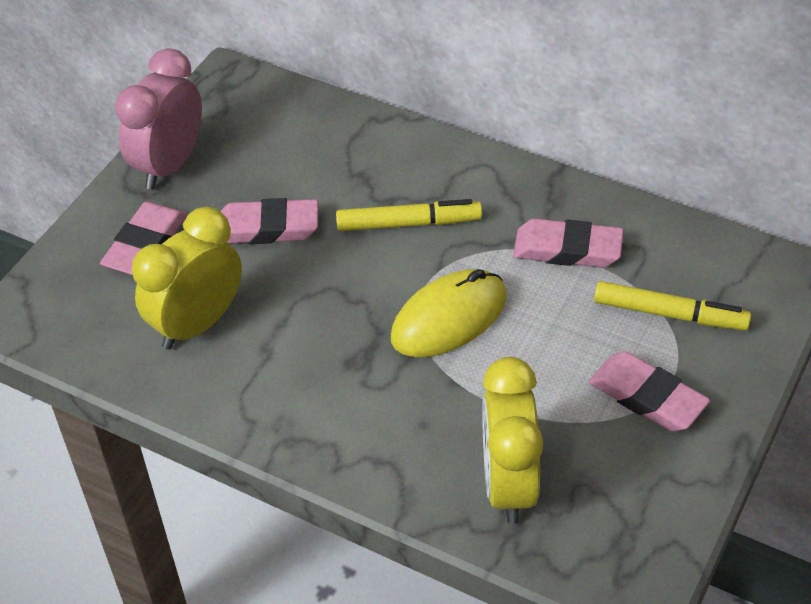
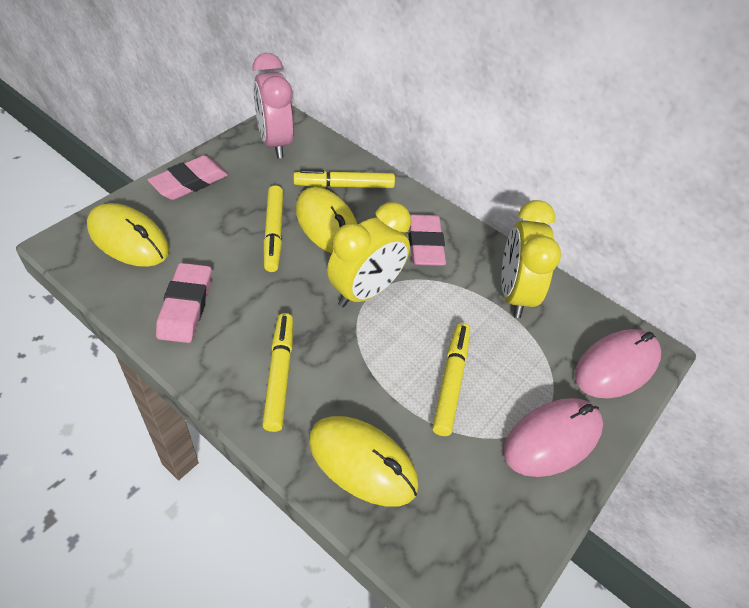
pink eraser: [100,202,187,275] [220,198,318,244] [513,218,624,268] [589,351,710,432] = 4 -> [148,155,228,200] [156,263,212,343] [408,214,446,266] = 3
pink mouse: none = 0 -> [504,398,603,477] [575,329,661,398] = 2
yellow marker: [336,199,482,231] [594,281,751,330] = 2 -> [262,313,293,432] [263,185,283,272] [293,169,395,188] [432,323,470,436] = 4
yellow mouse: [391,269,507,357] = 1 -> [87,203,169,267] [296,187,357,253] [309,416,419,507] = 3

